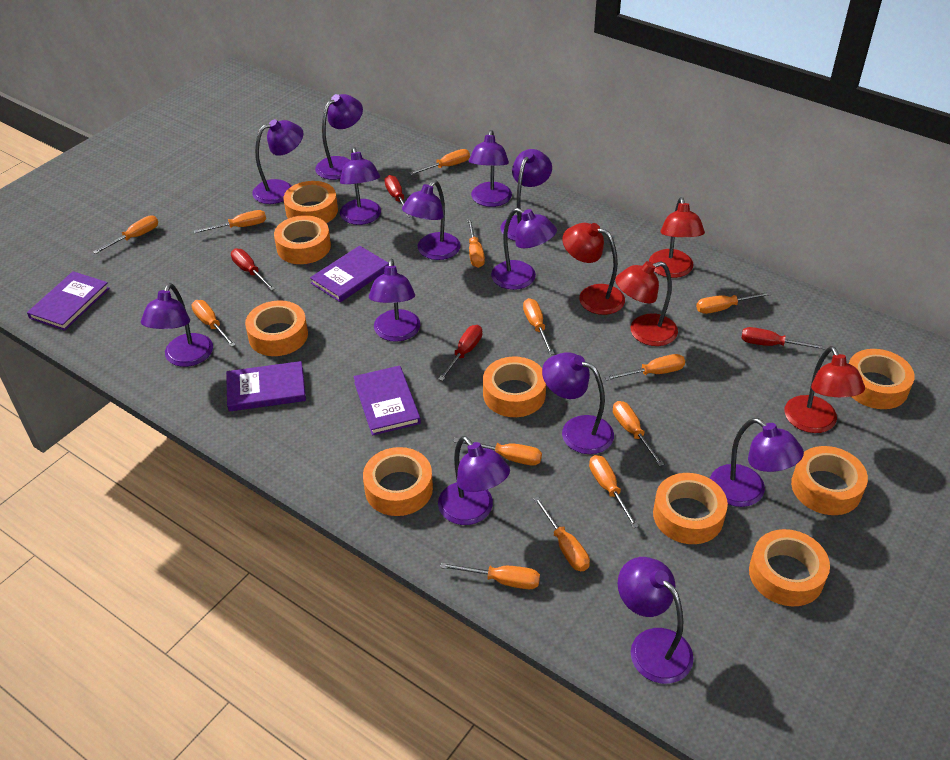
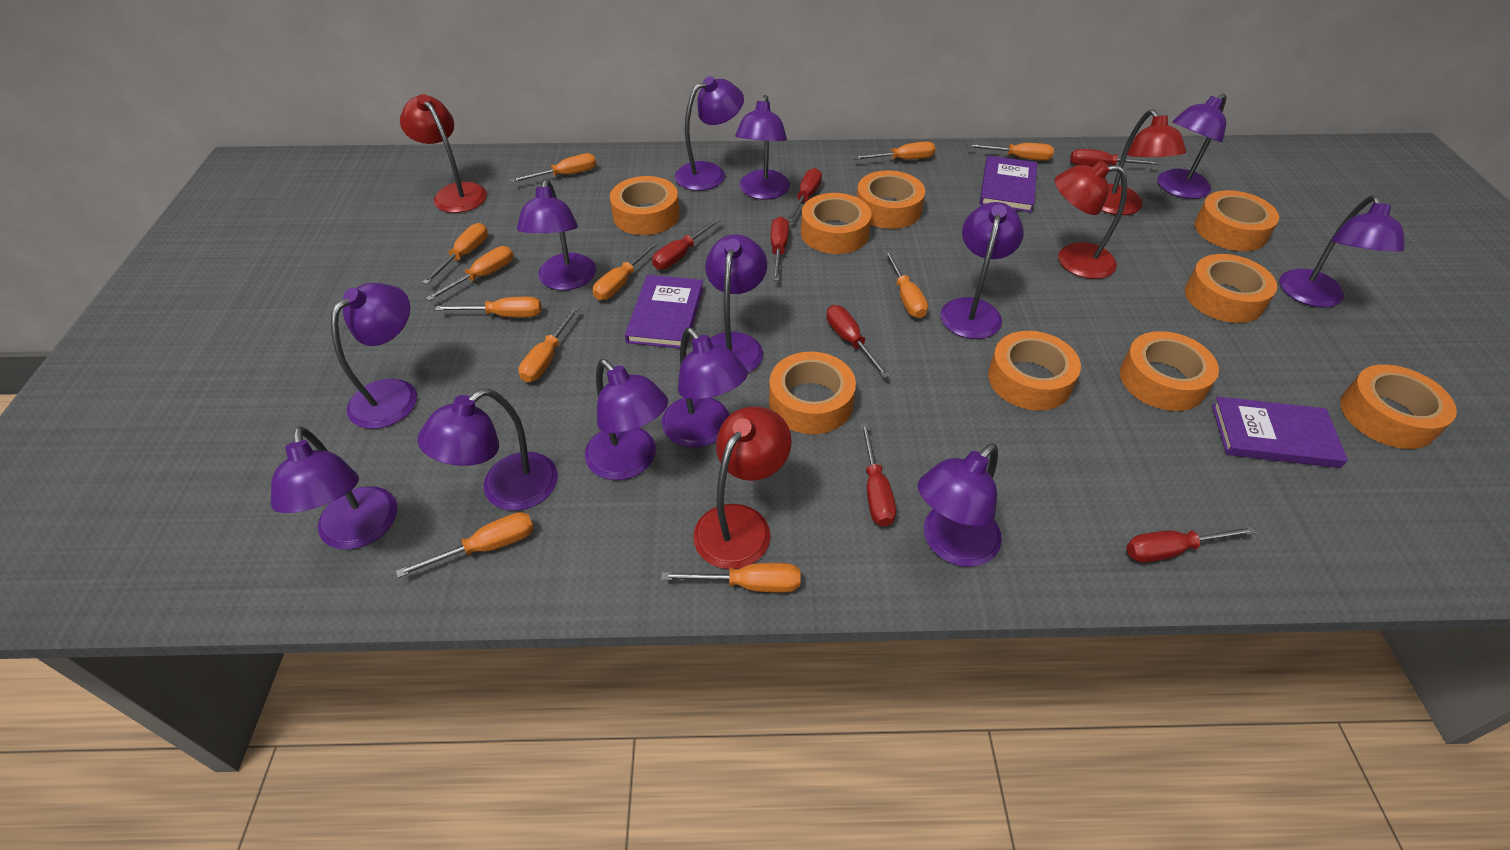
orange screwdriver: [93,215,158,254] [192,300,236,347] [194,210,266,233] [409,149,470,175] [440,563,540,589] [453,438,542,466] [467,219,485,268] [523,298,554,355] [533,497,590,571] [589,455,639,528] [605,354,685,381] [613,401,664,466] [696,291,772,314] = 13 -> [396,512,534,578] [422,223,488,284] [426,246,513,301] [435,297,542,317] [511,153,596,183] [519,307,580,382] [593,241,659,300] [661,563,801,593] [853,141,935,160] [884,251,928,318] [968,143,1054,161] = 11
purple book: [27,271,110,331] [226,361,306,412] [310,246,389,302] [353,366,421,436] = 4 -> [625,275,703,348] [980,156,1037,212] [1212,396,1348,468] = 3
red screwdriver: [231,248,275,291] [384,175,413,218] [438,325,482,381] [741,327,826,350] = 4 -> [652,218,721,270] [771,217,789,281] [787,168,822,222] [827,305,890,378] [861,423,896,527] [1070,149,1159,167] [1126,526,1256,563] = 7

